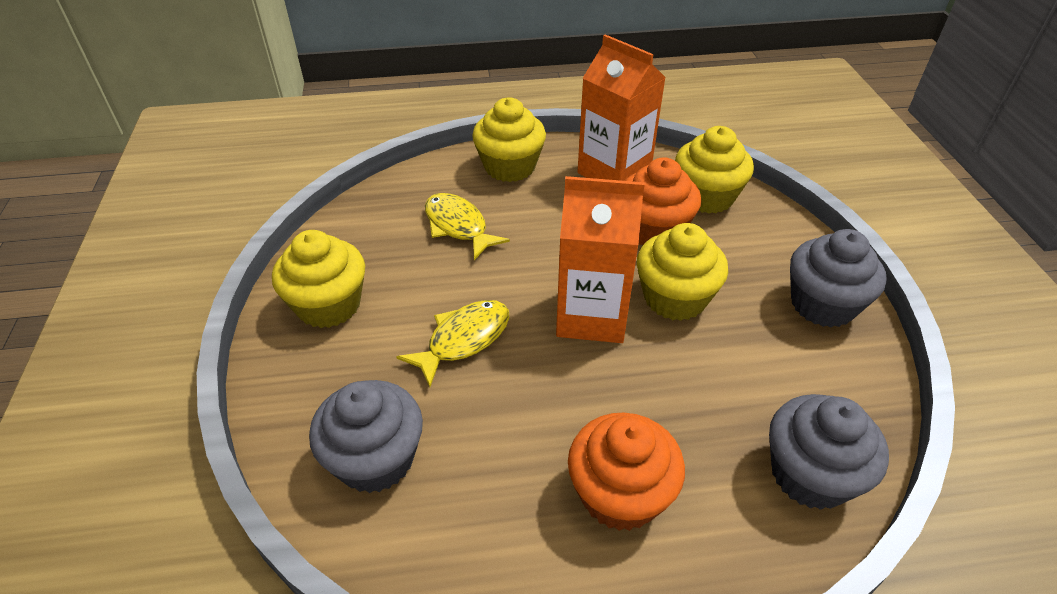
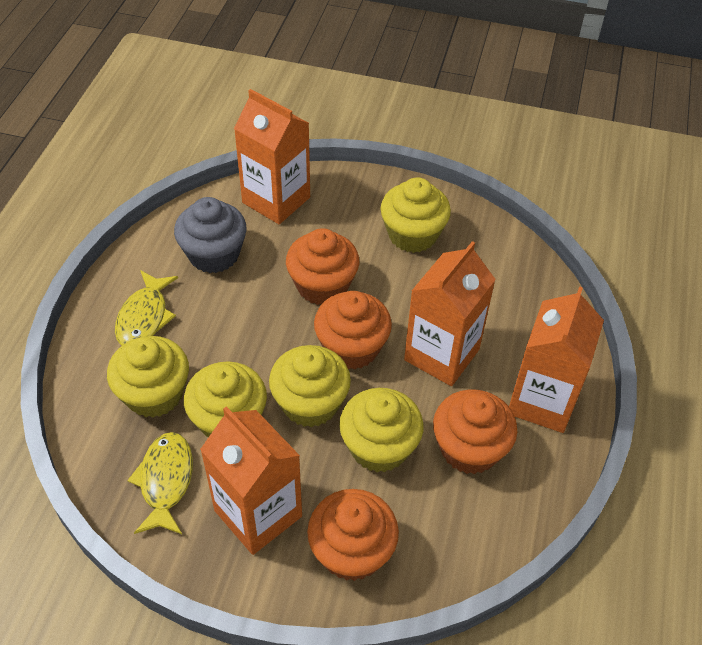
grey cupcake: [309,380,423,493] [769,394,889,510] [790,229,887,328] = 3 -> [174,197,246,273] = 1
orange carton: [556,176,645,343] [578,34,666,181] = 2 -> [200,406,302,555] [234,89,310,224] [404,241,496,386] [509,286,604,433] = 4
orange cupcake: [568,413,685,531] [625,157,701,245] = 2 -> [286,228,359,305] [307,489,399,581] [314,291,392,370] [433,389,517,474] = 4
yellow cupcake: [272,230,365,328] [472,97,546,182] [637,223,728,321] [675,126,754,214] = 4 -> [107,336,189,418] [184,361,267,437] [269,345,351,427] [339,388,424,472] [380,177,451,253] = 5

